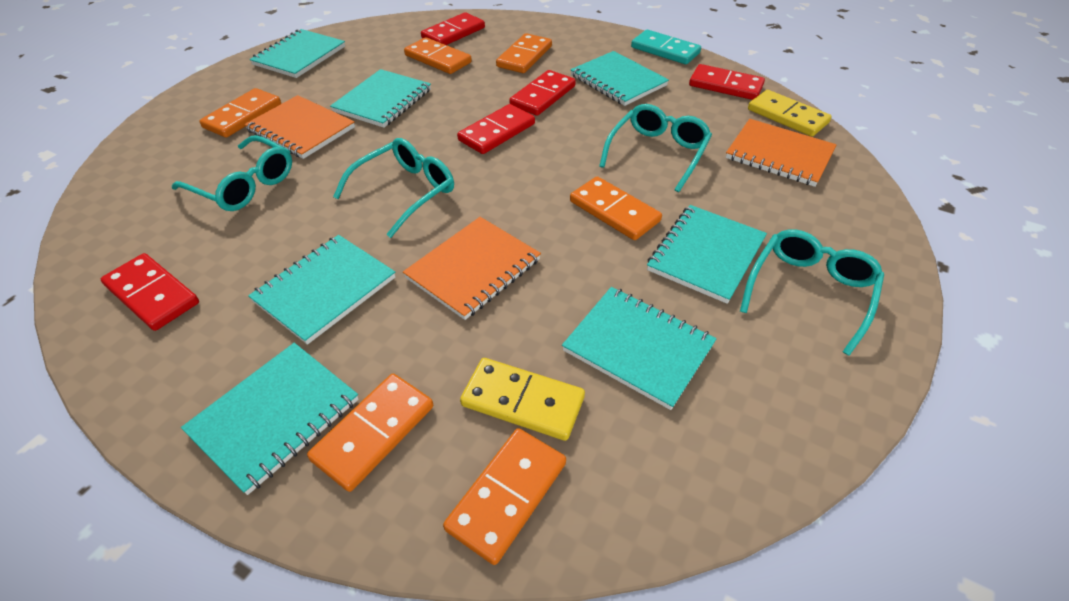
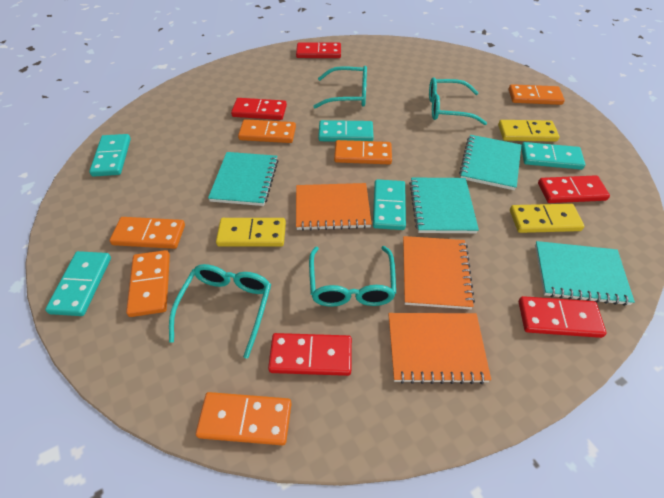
turquoise domino: [631,30,701,64] = 1 -> [45,251,111,316] [89,134,131,177] [318,120,374,142] [373,179,406,230] [521,142,585,170] = 5
turquoise notebook: [181,343,359,495] [248,235,395,345] [250,29,345,78] [330,69,431,128] [562,287,717,410] [570,51,669,106] [647,205,767,304] = 7 -> [208,152,278,206] [409,178,479,233] [459,135,521,190] [535,241,635,306] = 4
yellow domino: [460,358,585,441] [748,90,832,137] = 2 -> [216,218,286,247] [498,120,559,142] [510,204,584,233] = 3

